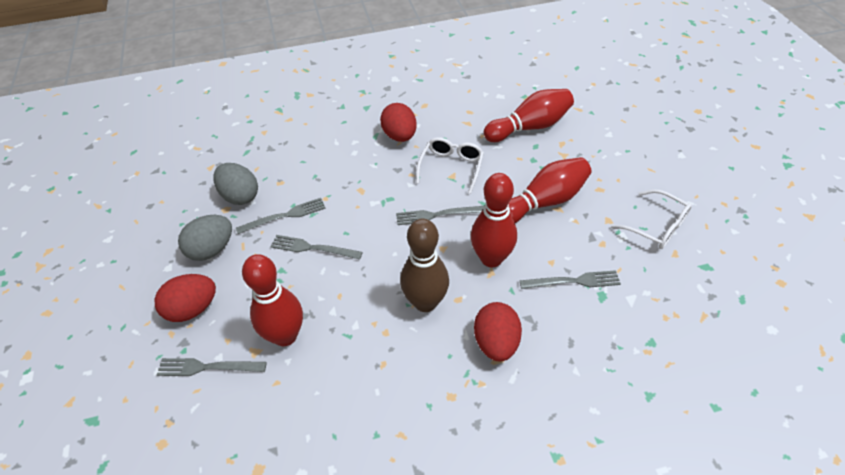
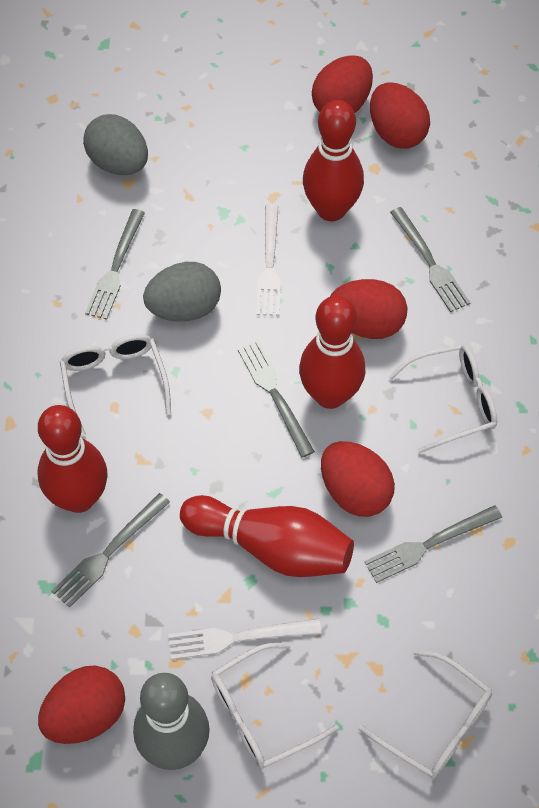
brown bowling pin: [400,219,449,312] = 1 -> none = 0
grey bowling pin: none = 0 -> [133,673,210,770] = 1
red egg: [155,274,216,322] [380,103,417,142] [474,302,522,361] = 3 -> [38,666,125,744] [312,55,373,113] [321,441,395,517] [330,279,407,339] [370,82,430,149] = 5
white fork: none = 0 -> [168,618,321,660] [257,204,281,316] = 2
white glasses: [416,137,484,194] [611,189,692,249] = 2 -> [60,334,171,436] [211,643,339,769] [358,650,492,779] [388,344,497,454] = 4

